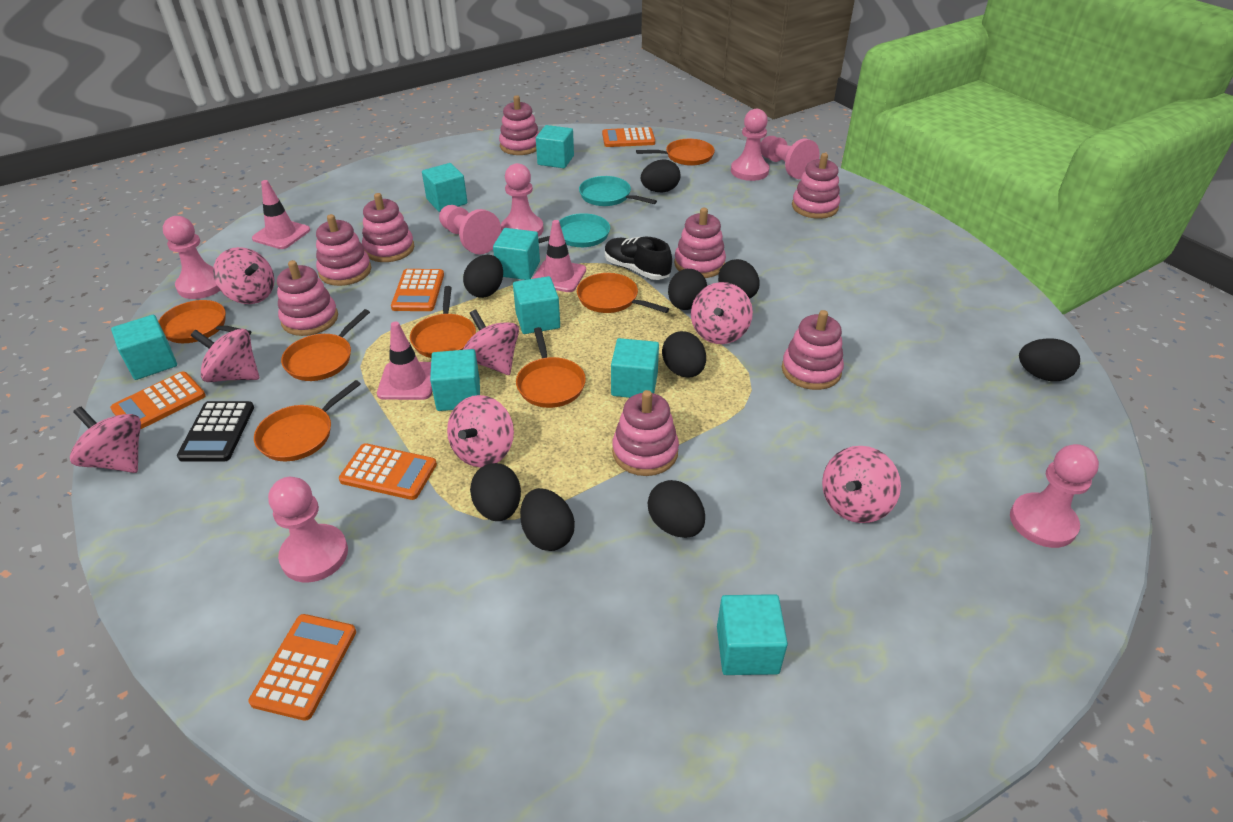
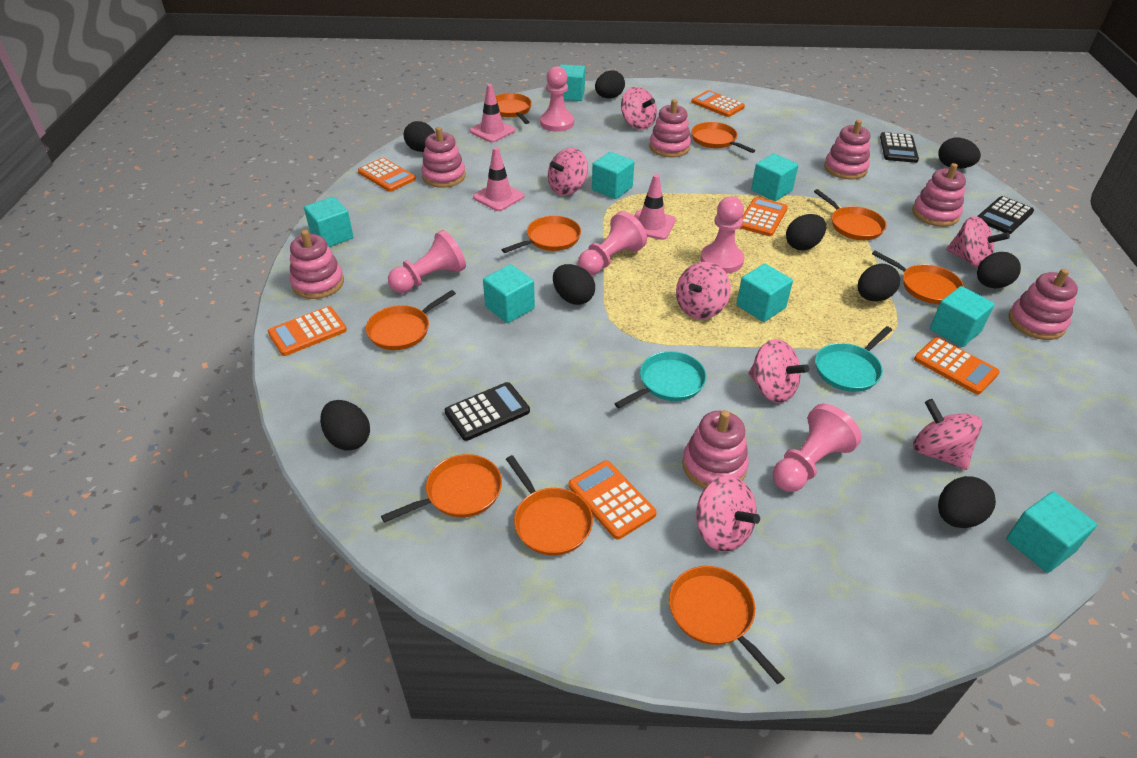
black calculator: [177,401,254,462] = 1 -> [445,382,530,441] [880,132,919,163] [977,196,1034,234] = 3
black shoe: [605,237,672,280] = 1 -> none = 0
orange calculator: [110,371,206,430] [248,614,356,721] [339,443,437,500] [391,269,444,311] [602,127,655,147] = 5 -> [268,306,347,356] [358,158,416,192] [569,461,657,540] [691,90,745,117] [740,197,788,236] [914,337,1000,395] = 6
orange pan: [158,300,252,343] [254,380,361,461] [281,309,370,381] [410,286,476,358] [516,327,586,408] [577,273,669,313] [636,139,715,166] = 7 -> [366,290,456,350] [381,454,502,523] [495,93,532,124] [502,216,581,253] [506,455,593,556] [669,566,785,684] [691,122,755,153] [814,189,887,240] [872,250,964,304] = 9
pink pawn: [163,216,220,299] [268,477,348,582] [439,205,501,255] [501,163,544,237] [731,109,769,181] [760,136,820,179] [1010,444,1099,548] = 7 -> [388,230,466,293] [540,66,574,132] [578,211,647,275] [700,197,744,274] [773,404,862,492] = 5
pink stacking toy: [277,260,338,336] [316,214,371,286] [362,193,414,262] [499,95,539,155] [612,390,679,476] [674,208,726,278] [782,310,844,390] [792,153,840,219] = 8 -> [290,230,344,299] [422,127,466,188] [649,99,691,158] [682,410,749,489] [824,120,870,180] [912,163,966,227] [1009,269,1078,340] = 7

